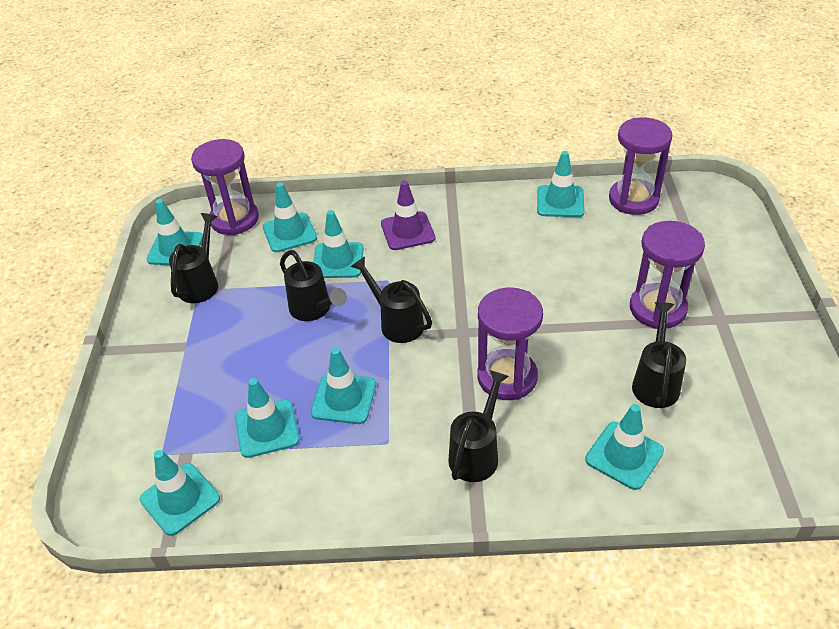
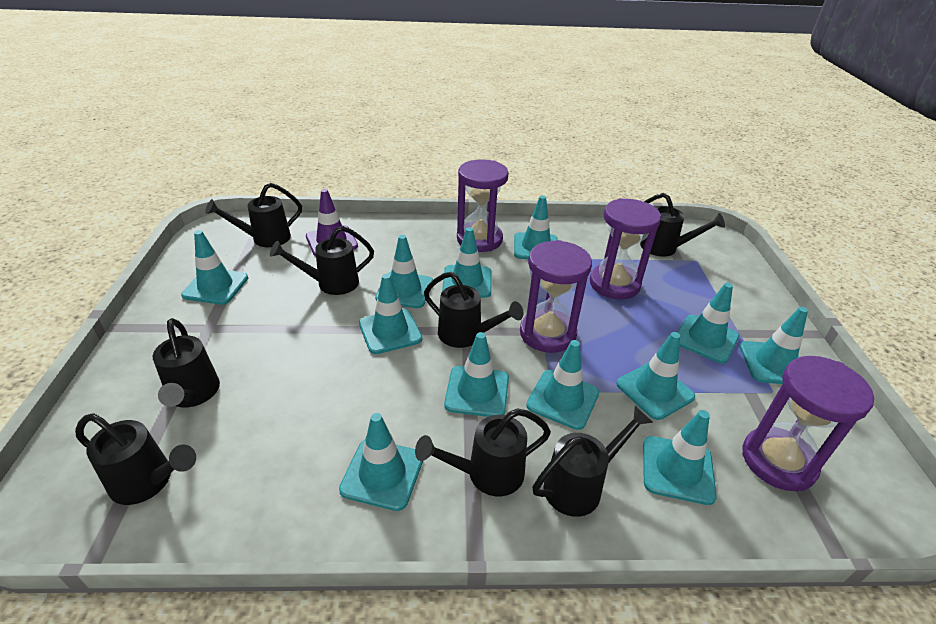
black watering can: [169,213,218,303] [280,250,347,321] [350,256,432,343] [448,370,509,482] [632,302,686,408] = 5 -> [75,413,196,505] [153,318,220,408] [205,183,302,247] [270,226,374,295] [415,408,551,496] [424,272,523,348] [533,406,653,517] [640,193,725,257] = 8
turquoise traffic cone: [140,450,220,536] [146,199,203,265] [235,378,300,458] [263,183,317,252] [311,348,376,424] [313,210,364,278] [537,151,585,217] [585,404,664,490] = 8 -> [181,230,248,305] [339,413,423,511] [359,274,422,354] [375,235,433,308] [442,227,491,298] [444,332,509,417] [514,195,558,259] [526,340,599,430] [616,332,695,420] [643,410,717,505] [677,283,739,363] [740,307,808,384] = 12

